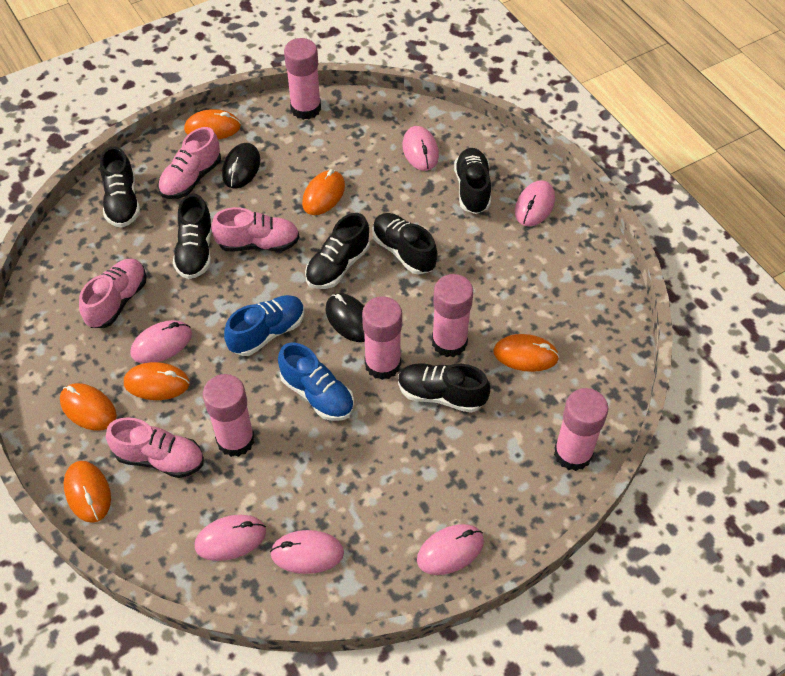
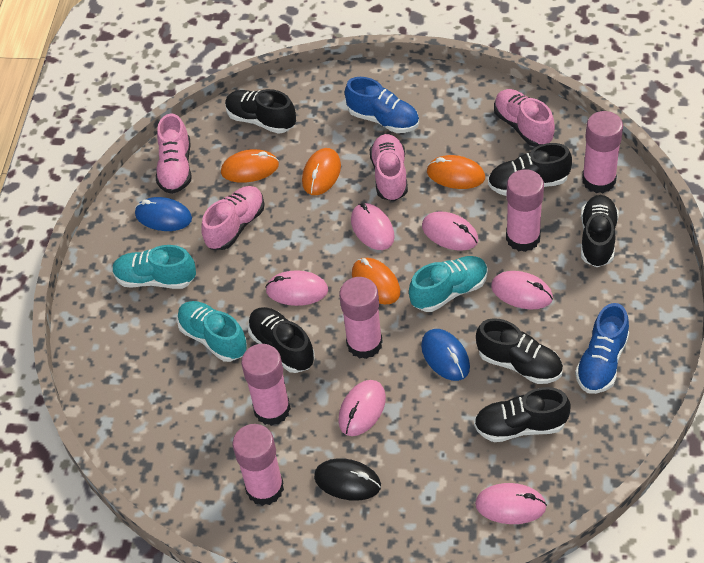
black mouse: [222,143,261,188] [325,293,365,342] = 2 -> [314,458,381,501] = 1
blue mouse: none = 0 -> [135,197,192,231] [421,329,470,381] = 2
orange mouse: [60,383,117,431] [64,461,111,523] [124,362,190,400] [184,109,241,139] [302,169,345,215] [493,334,559,372] = 6 -> [221,149,279,183] [302,148,341,195] [352,258,400,304] [427,155,485,189] = 4
turquoise shoe: none = 0 -> [112,245,196,289] [177,301,247,362] [409,256,488,312] = 3

